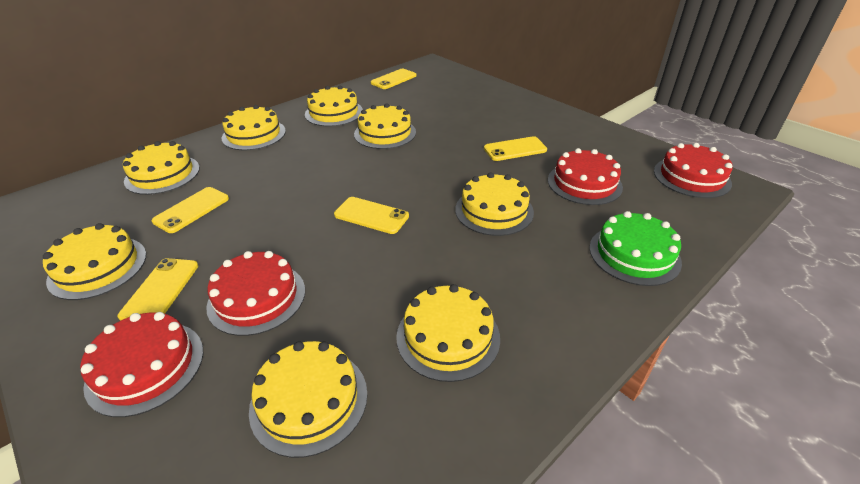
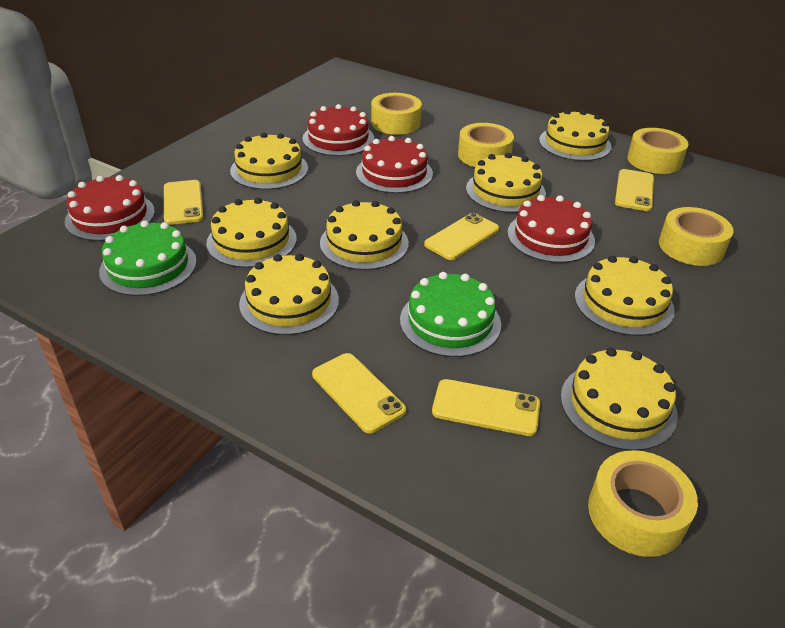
green cake: [589,211,682,286] = 1 -> [99,220,197,296] [400,272,501,357] = 2
yellow tape: none = 0 -> [371,93,422,135] [458,123,514,167] [588,450,698,557] [627,128,689,174] [659,207,734,266] = 5

